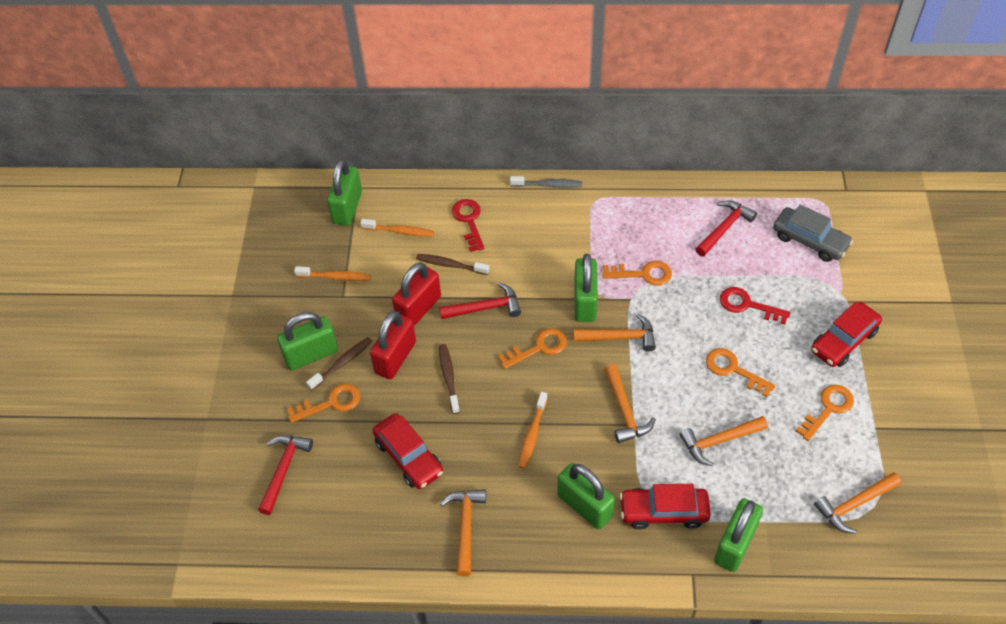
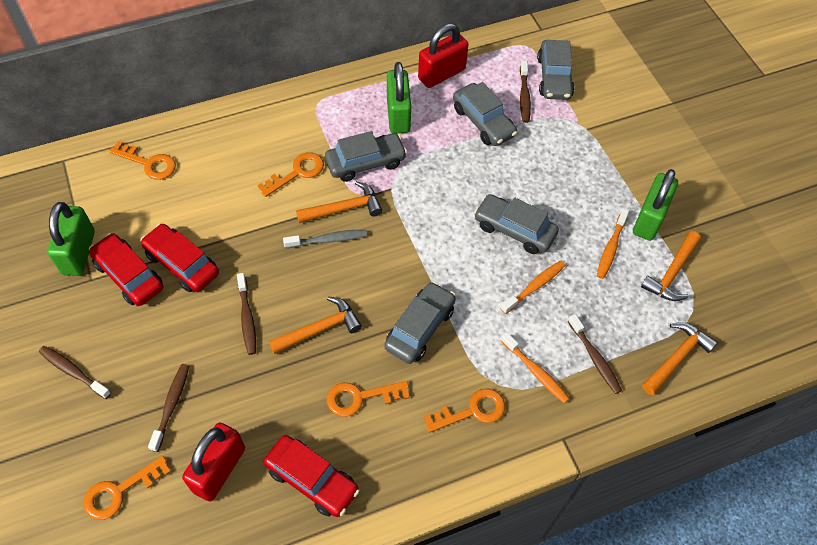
brown toothbrush: [306,337,372,390] [416,254,490,275] [439,344,460,414] = 3 -> [39,346,111,399] [148,364,189,452] [237,273,256,355] [520,60,531,123] [568,314,622,394] = 5
green padlock: [277,312,338,370] [327,159,362,226] [557,463,615,529] [574,254,598,322] [714,498,763,572] = 5 -> [47,202,95,276] [387,62,411,133] [633,169,678,241] = 3
grey car: [773,204,853,262] = 1 -> [325,131,407,182] [384,281,456,364] [453,82,517,146] [474,194,559,254] [537,40,574,100] = 5
orange hammer: [440,489,486,576] [573,313,656,352] [604,364,656,443] [680,416,768,466] [814,472,901,534] = 5 -> [269,296,362,354] [296,181,382,223] [641,231,701,301] [642,322,718,395] = 4
red hammer: [258,435,313,515] [439,283,521,319] [695,200,757,257] = 3 -> none = 0
red key: [452,199,484,252] [720,287,791,324] = 2 -> none = 0

